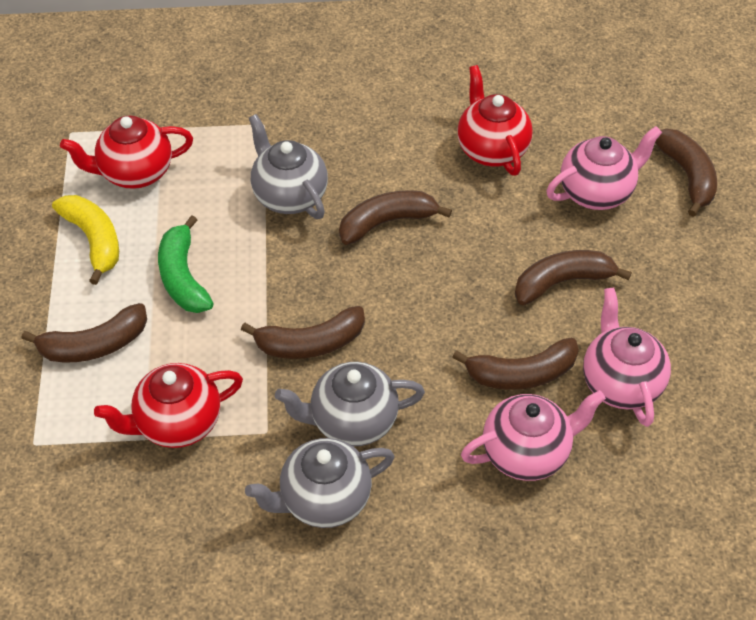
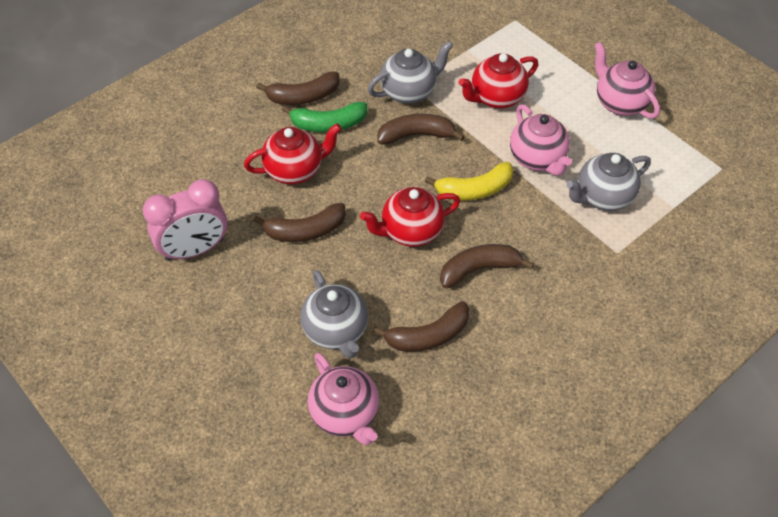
brown banana: [21,303,147,362] [241,306,365,359] [339,190,452,245] [452,338,579,390] [515,250,632,305] [655,128,717,217] = 6 -> [253,203,346,242] [256,72,340,105] [373,301,470,352] [377,114,465,144] [440,244,534,288] = 5
pink clock: none = 0 -> [143,179,227,261] = 1

